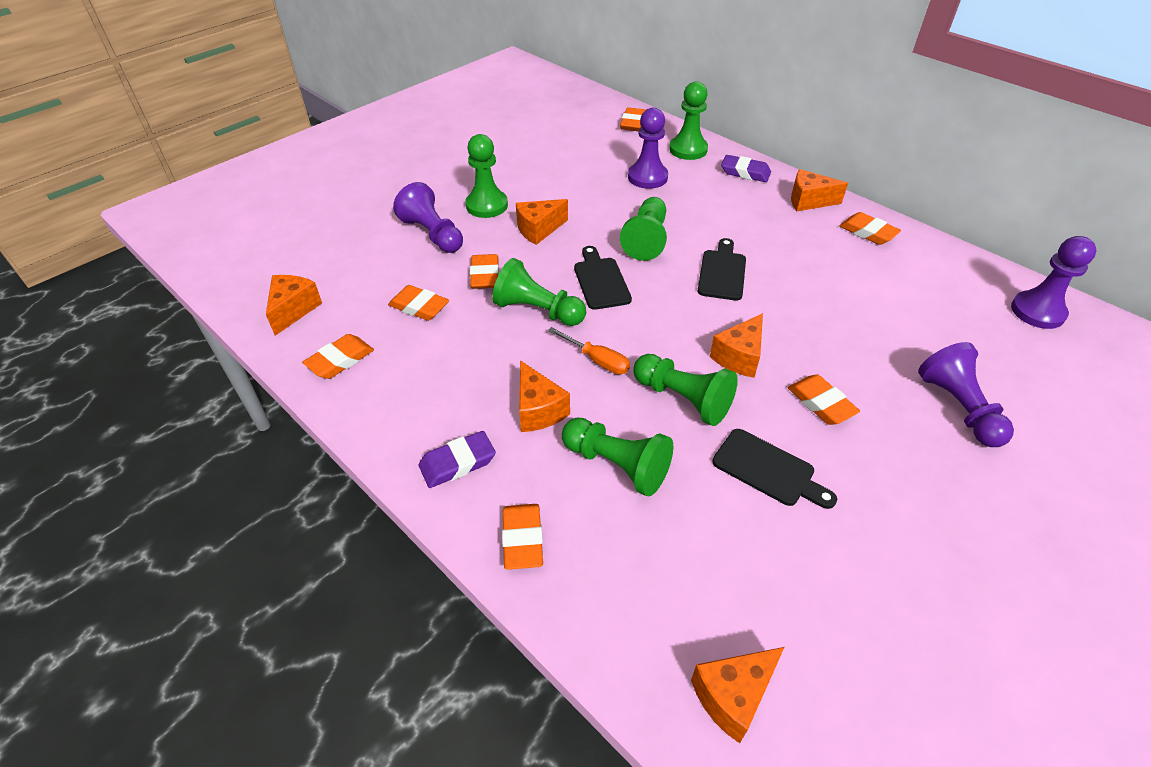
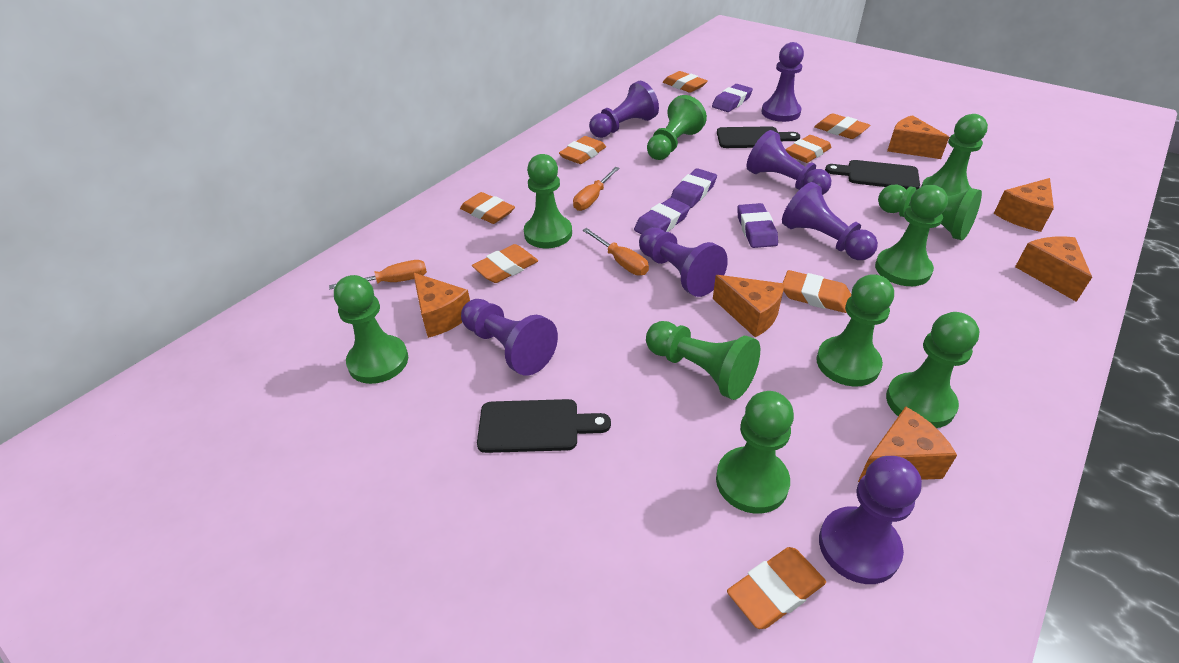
green pawn: [465,134,508,218] [492,258,586,326] [562,418,673,496] [620,197,667,261] [633,354,738,426] [669,81,708,160] = 6 -> [334,275,408,384] [524,154,572,248] [646,321,760,400] [647,95,707,160] [716,391,794,514] [816,274,894,387] [875,185,948,286] [878,184,982,240] [886,312,979,428] [921,114,988,196] = 10
orange eraser: [302,334,374,379] [388,285,449,321] [470,254,499,289] [502,504,543,570] [620,107,646,131] [788,374,860,425] [839,212,901,245] = 7 -> [460,192,515,224] [472,244,538,283] [559,136,606,164] [663,71,708,93] [727,547,826,629] [783,270,851,313] [785,135,831,163] [814,113,870,139] = 8
orange screwdriver: [548,327,630,374] = 1 -> [329,260,427,289] [573,167,620,211] [583,228,649,275] = 3
purple eraser: [419,431,496,488] [721,155,771,182] = 2 -> [634,198,690,234] [671,168,717,208] [712,84,753,112] [737,203,778,248] = 4
purple pawn: [393,182,463,253] [628,107,668,189] [918,342,1014,447] [1011,236,1096,329] = 4 -> [461,299,558,376] [589,81,659,138] [639,227,728,297] [747,130,831,195] [762,42,804,122] [782,182,878,260] [819,456,922,584] = 7

